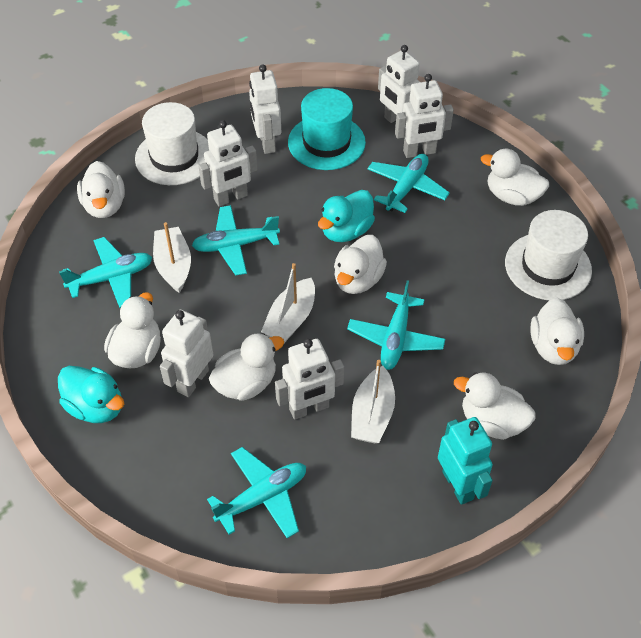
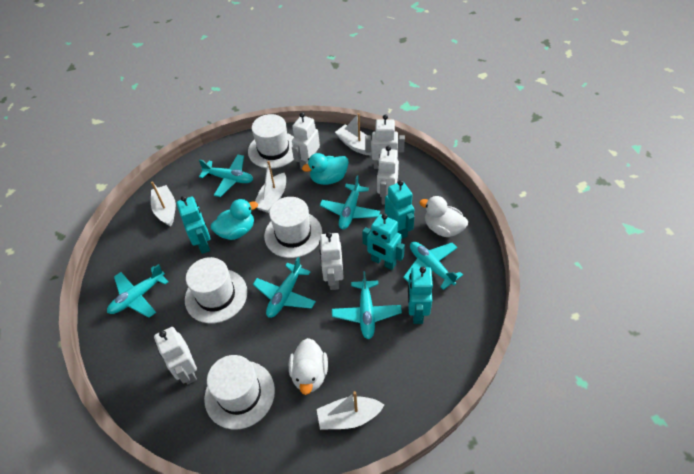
turquoise hat: [288,88,366,170] = 1 -> none = 0
turquoise plane: [59,237,152,308] [192,205,280,276] [207,447,306,538] [347,280,445,370] [367,154,450,213] = 5 -> [107,264,168,318] [199,154,253,197] [253,257,316,318] [320,175,380,229] [332,271,402,339] [403,242,463,290] = 6
turquoise robot: [438,417,493,505] = 1 -> [177,196,210,254] [362,214,405,270] [385,180,415,239] [408,267,433,324] = 4
white boat: [153,222,191,293] [261,263,315,343] [351,360,395,443] = 3 -> [151,182,176,227] [255,161,286,213] [317,391,384,430] [335,113,372,155] = 4
white duck: [77,161,125,218] [104,293,161,368] [209,333,284,401] [334,235,387,294] [454,372,536,440] [481,149,549,206] [531,298,584,365] = 7 -> [289,338,328,395] [419,196,468,237] = 2
white hat: [135,102,209,185] [505,210,592,300] = 2 -> [185,257,247,323] [204,355,275,430] [248,114,294,169] [264,197,322,258] = 4
white robot: [160,309,213,397] [198,120,258,207] [249,64,281,154] [275,339,344,419] [378,45,420,123] [395,74,454,158] = 6 -> [154,327,197,384] [292,112,320,170] [319,232,344,290] [365,114,405,169] [377,146,399,205] = 5

